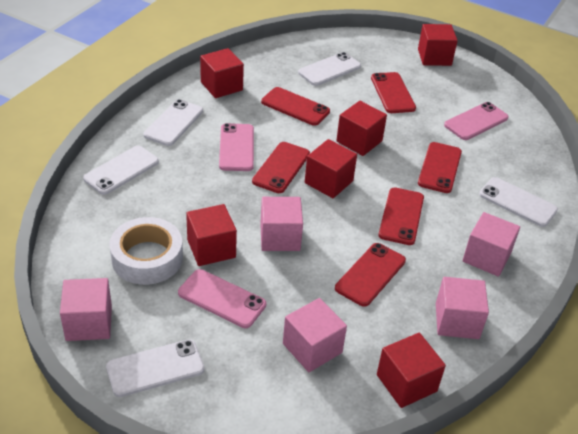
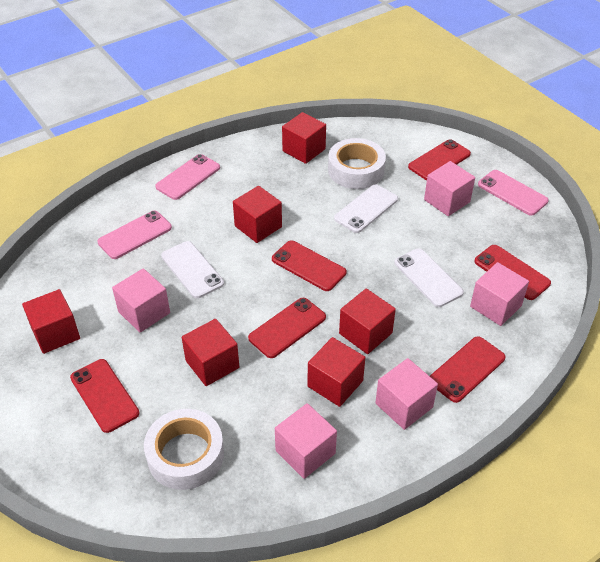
white phone: [83,146,159,195] [106,339,204,397] [144,99,203,146] [298,52,361,86] [479,177,558,227] = 5 -> [161,241,224,298] [334,184,398,233] [394,248,464,307] = 3
white tape: [109,217,183,285] = 1 -> [144,409,224,490] [328,138,386,189] = 2

